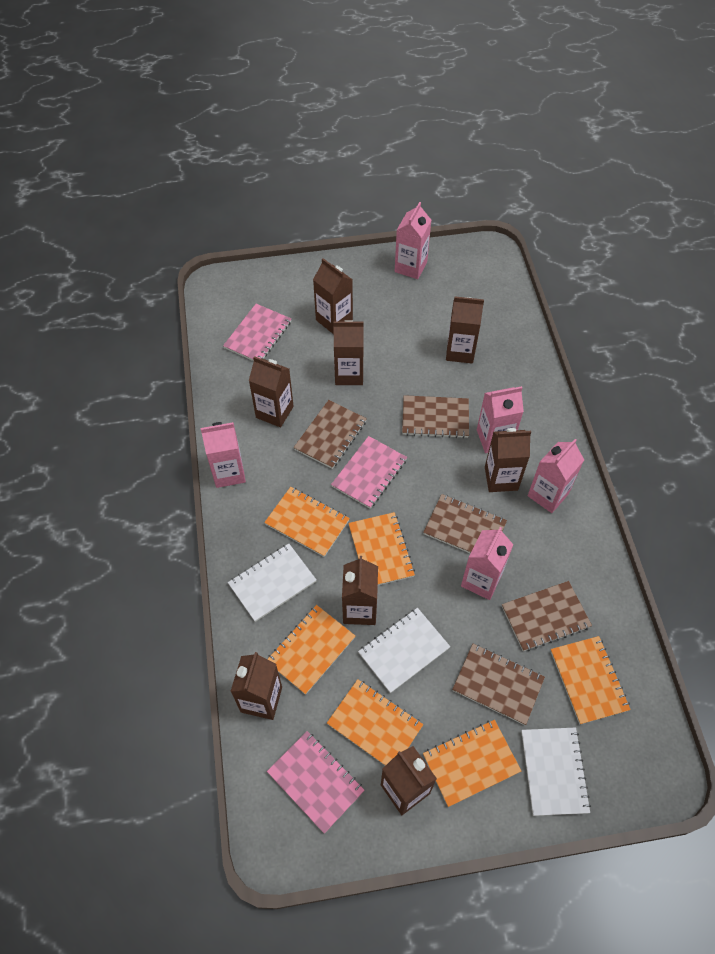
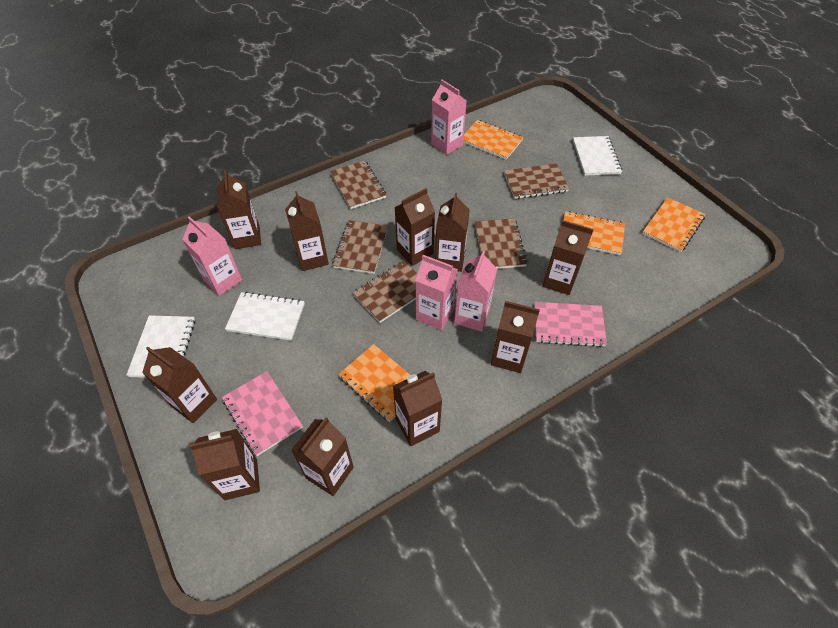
brown carton: [230,652,282,720] [249,356,294,427] [313,258,353,334] [333,320,364,385] [342,556,378,625] [381,746,437,815] [446,296,484,363] [485,428,531,492] = 8 -> [142,347,217,423] [189,429,260,500] [216,170,261,249] [285,191,329,271] [291,417,354,496] [393,371,443,446] [395,188,435,266] [435,193,470,272] [491,301,540,373] [542,220,594,295] = 10
orange notebook: [264,487,350,557] [267,605,355,695] [327,679,423,766] [348,512,415,585] [423,720,521,807] [551,636,631,725] = 6 -> [338,344,410,422] [463,120,523,160] [564,211,625,255] [642,197,706,252] = 4
pink carton: [201,422,246,488] [395,202,431,279] [461,527,513,600] [477,386,524,453] [528,439,584,513] = 5 -> [182,216,242,296] [415,255,458,331] [431,80,467,155] [454,251,497,332] = 4
pink notebook: [223,304,291,361] [267,731,365,834] [331,436,407,509] = 3 -> [222,371,303,456] [534,302,607,347] = 2

